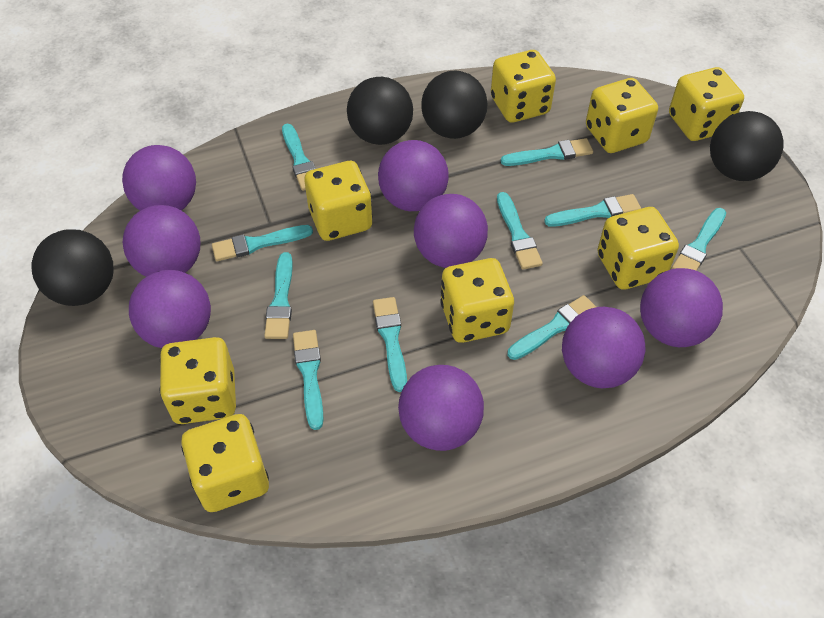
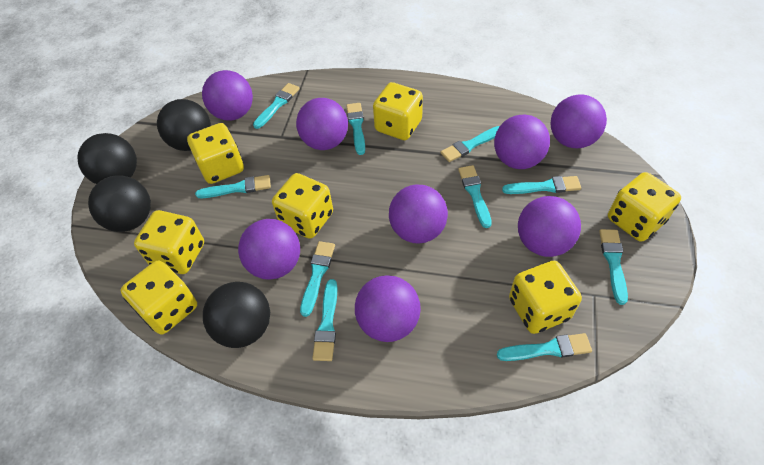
yellow dice: [159,337,236,424] [181,414,269,512] [304,161,372,241] [440,258,514,343] [491,50,556,123] [586,78,658,153] [597,207,679,290] [669,67,744,141] = 8 -> [120,261,197,335] [134,210,204,274] [187,123,244,184] [272,173,333,239] [373,82,423,140] [509,261,582,334] [608,172,681,242] = 7

